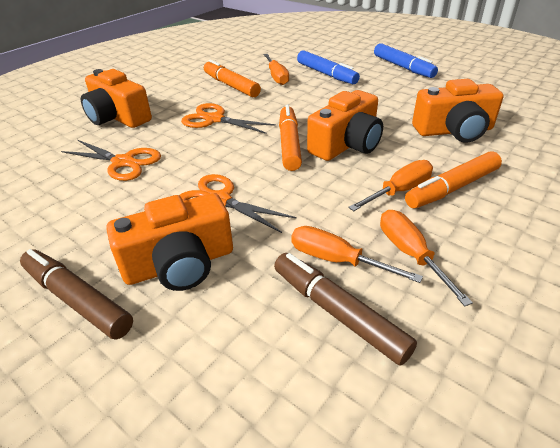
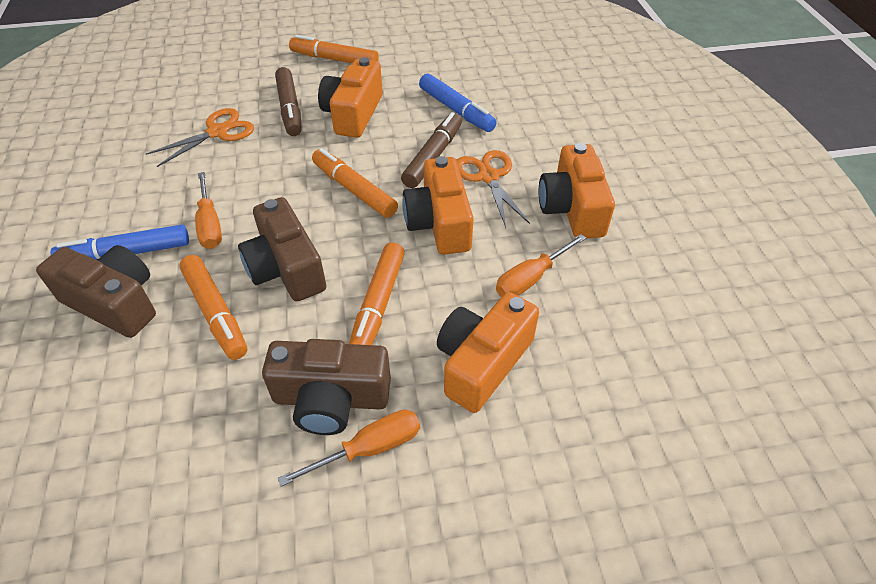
brown camera: none = 0 -> [36,245,156,338] [238,197,326,301] [262,339,391,435] = 3
orange marker: [204,59,261,97] [279,105,302,171] [405,151,502,208] = 3 -> [179,255,247,360] [289,35,379,63] [312,148,398,218] [349,242,405,345] = 4
orange scissors: [61,140,161,181] [179,174,297,233] [181,103,276,134] = 3 -> [146,108,254,167] [456,150,530,228] = 2
orange screwdriver: [264,54,289,85] [291,226,423,283] [348,160,433,211] [380,210,473,306] = 4 -> [195,172,222,249] [278,410,420,487] [496,234,586,297] = 3

